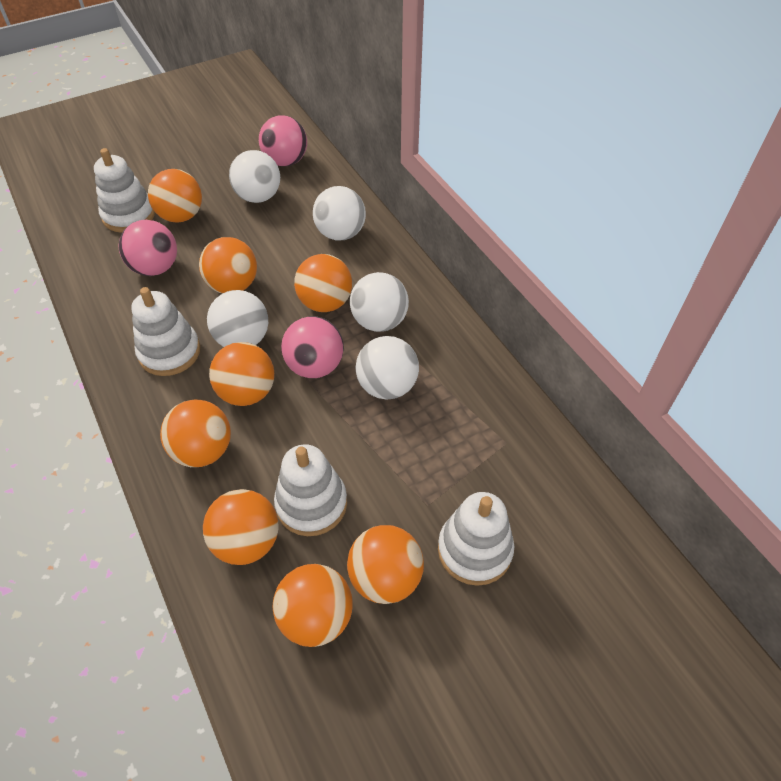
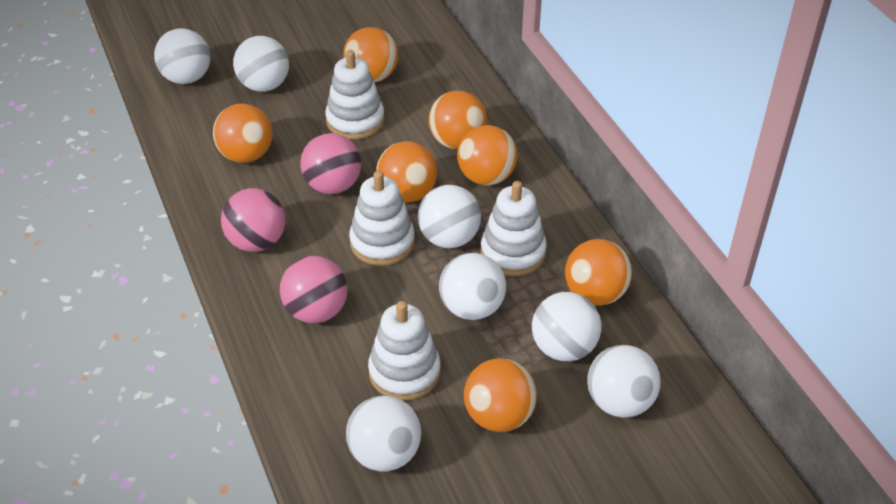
orange ball: [148,169,202,223] [160,399,231,467] [199,237,257,293] [203,489,278,565] [209,342,274,406] [273,564,353,647] [294,254,352,312] [347,525,424,604] = 8 -> [213,104,273,163] [343,27,398,82] [376,141,437,202] [429,91,487,149] [457,125,517,186] [464,358,537,432] [565,239,632,306] = 7
white ball: [207,290,268,347] [229,150,280,203] [313,186,366,241] [350,272,409,332] [356,336,419,400] = 5 -> [154,28,210,84] [233,36,289,92] [346,396,421,472] [418,185,481,248] [439,253,506,320] [532,292,601,361] [587,345,661,418] = 7

